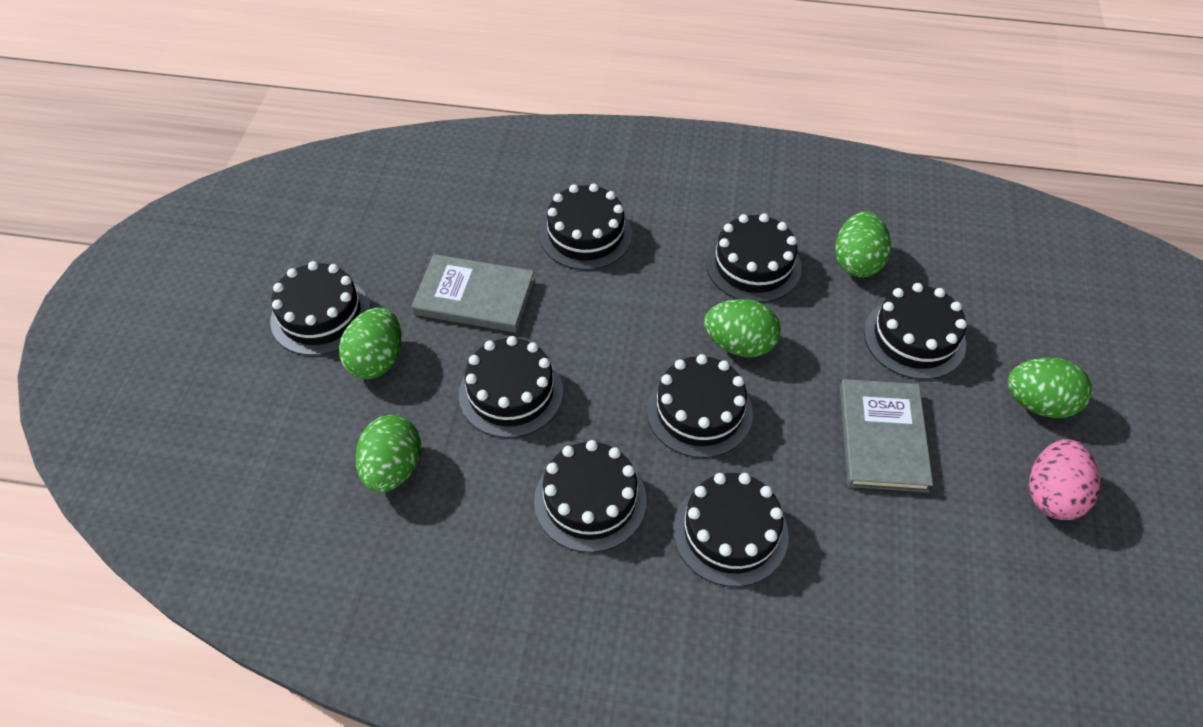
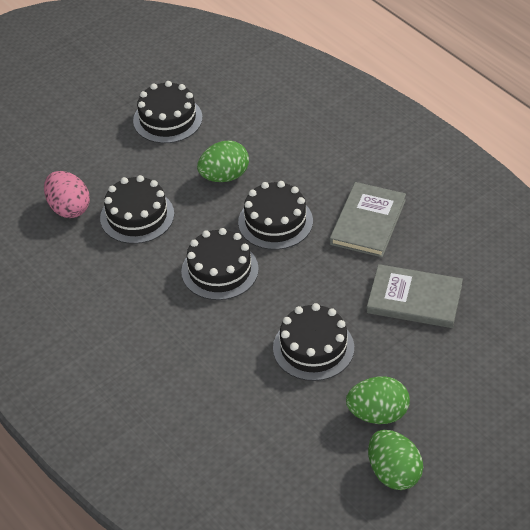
black cake: [270,261,370,356] [459,336,563,438] [534,440,647,553] [540,183,632,270] [647,354,753,458] [673,473,789,587] [706,214,802,303] [864,283,967,380] = 8 -> [100,175,174,244] [133,81,203,143] [181,228,259,300] [238,181,313,250] [273,303,354,381] = 5
green egg: [339,307,401,379] [355,415,421,493] [704,299,781,357] [835,212,891,278] [1007,358,1092,418] = 5 -> [197,140,249,182] [346,376,410,424] [368,430,423,490] = 3

